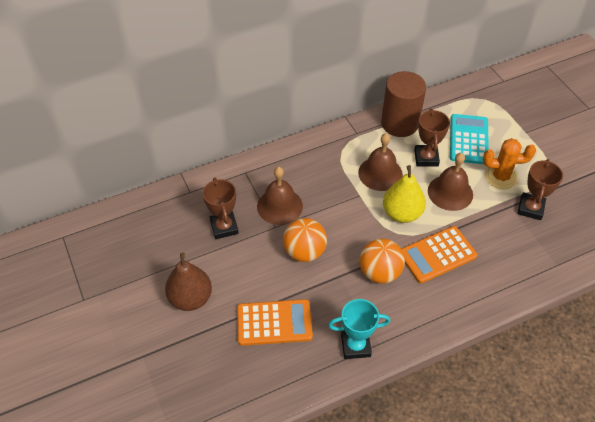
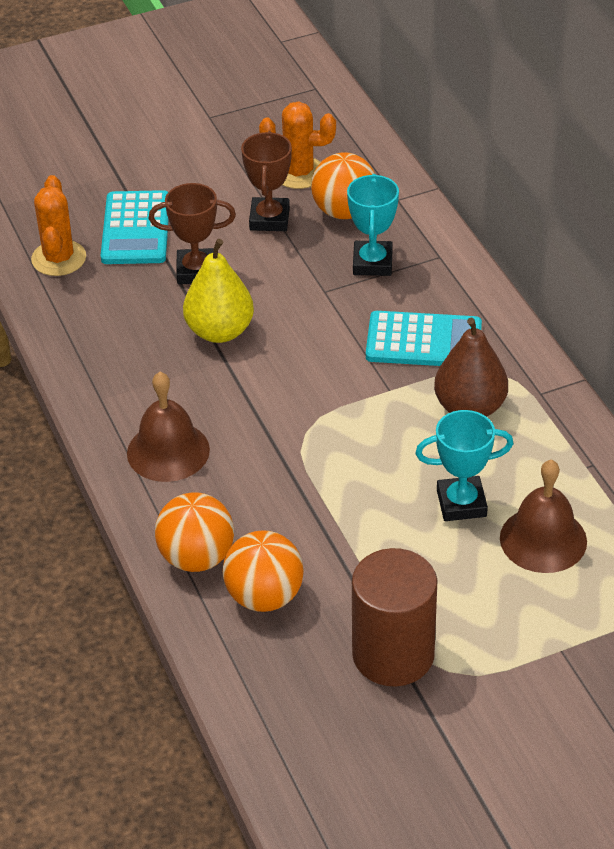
brown bell: [257,167,303,225] [358,133,403,191] [428,153,473,211] = 3 -> [127,372,210,482] [500,460,587,573] = 2
brown trophy: [203,178,239,239] [414,109,450,167] [517,159,563,220] = 3 -> [149,183,236,284] [241,131,292,231] = 2
orange ball: [283,218,327,262] [360,239,405,284] = 2 -> [155,492,234,572] [223,530,304,612] [311,152,375,219] = 3
orange cactus: [483,138,536,189] = 1 -> [31,175,86,276] [259,102,336,189] = 2
orange calculator: [237,299,313,346] [401,226,477,283] = 2 -> none = 0
turquoise calculator: [450,114,489,164] = 1 -> [101,190,169,264] [366,311,482,366] = 2
turquoise trophy: [328,299,390,359] = 1 -> [347,174,399,276] [416,410,513,521] = 2

